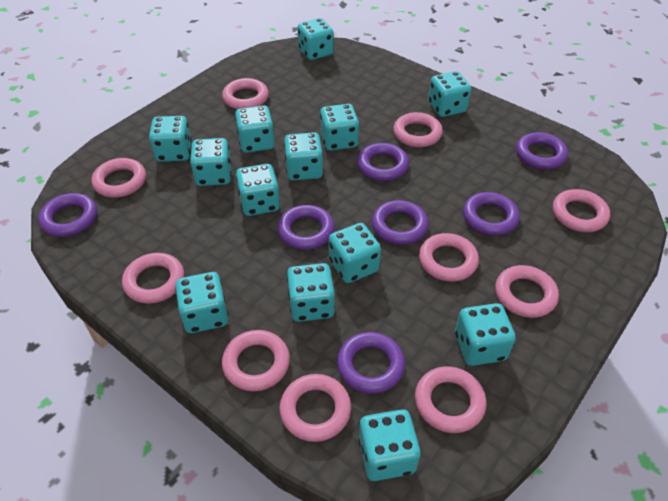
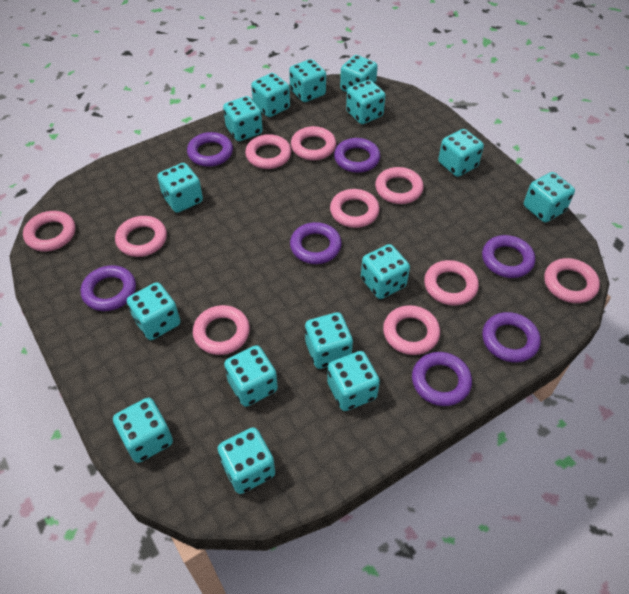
turquoise dice: [149,116,192,162] [175,272,228,333] [190,138,232,186] [235,105,275,153] [236,164,280,216] [284,132,323,181] [287,263,335,322] [297,18,334,60] [320,104,359,151] [329,223,381,283] [358,409,420,481] [428,71,471,117] [455,303,516,366] = 13 -> [113,398,173,463] [127,282,180,340] [157,163,203,213] [217,427,275,494] [223,96,263,141] [224,345,278,407] [251,73,290,117] [289,59,326,102] [305,312,353,369] [327,351,380,411] [340,55,378,92] [346,80,386,124] [361,244,410,299] [438,129,484,177] [524,172,575,222] = 15

